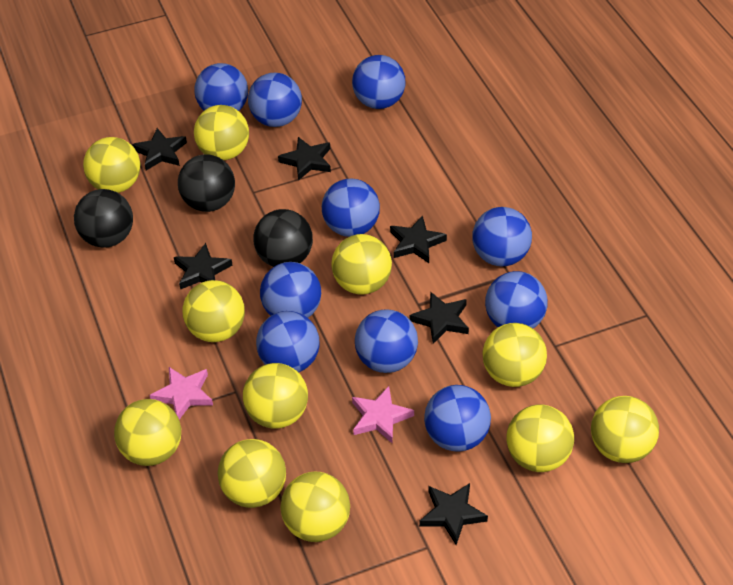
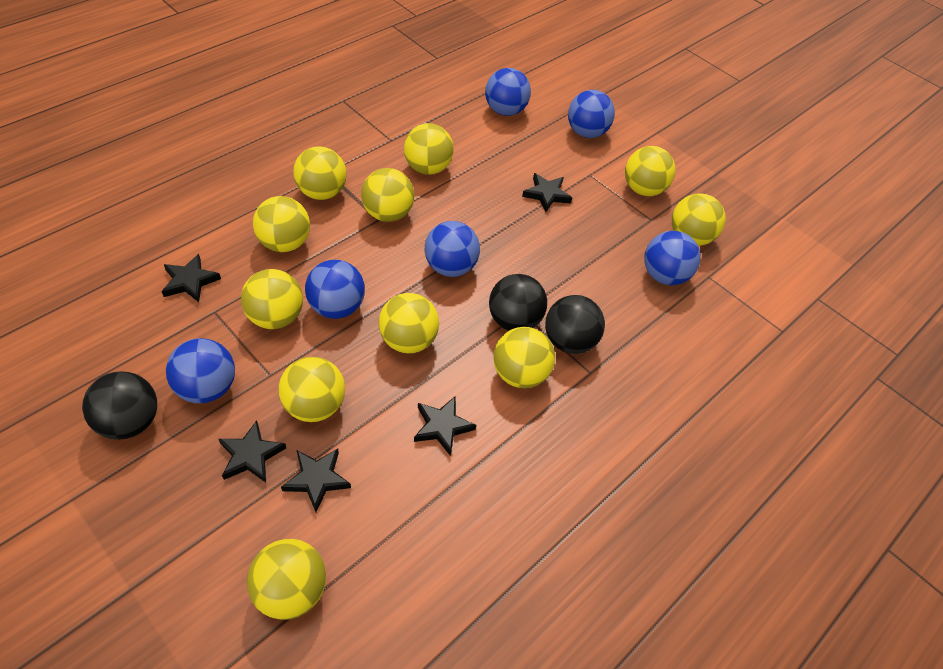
black star: [132,128,187,170] [174,243,232,289] [278,137,331,181] [390,215,447,263] [410,291,469,344] [419,483,488,545] = 6 -> [161,254,221,302] [219,420,286,482] [281,449,351,512] [414,396,476,456] [522,173,572,212] = 5
blue ball: [194,63,248,111] [248,73,302,127] [256,311,320,373] [260,262,321,318] [322,179,380,237] [352,55,406,109] [355,310,418,373] [424,385,491,452] [472,207,532,266] [485,271,548,328] = 10 -> [166,338,235,403] [305,260,365,319] [424,221,480,277] [485,68,531,116] [568,90,615,138] [644,231,701,285] = 6
pink star: [149,367,213,420] [352,386,414,443] = 2 -> none = 0

